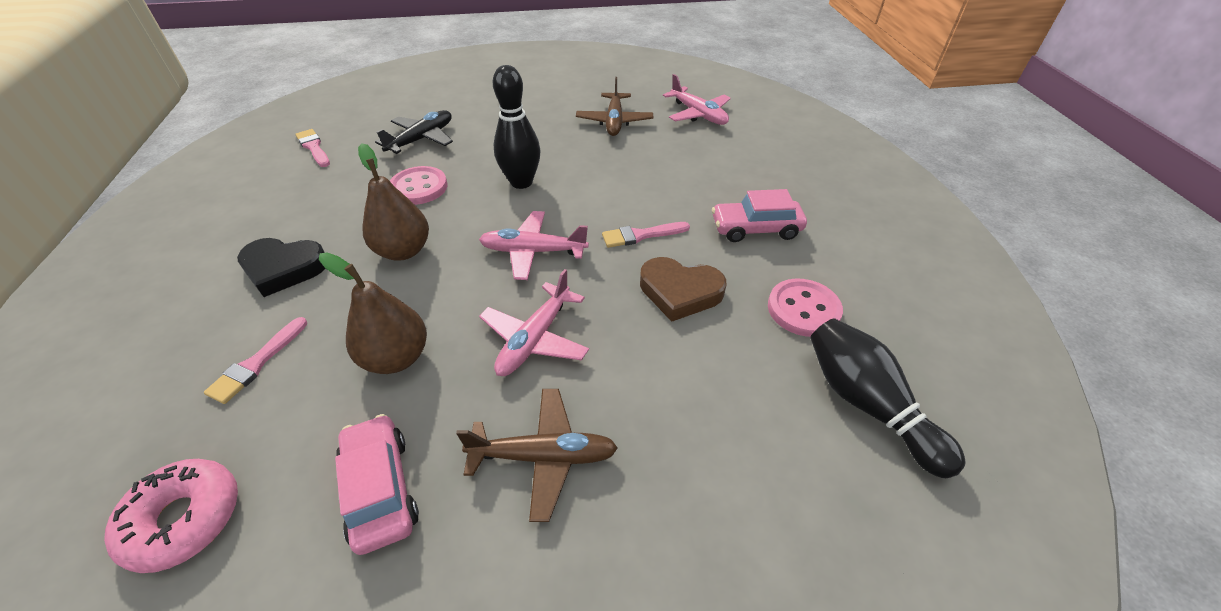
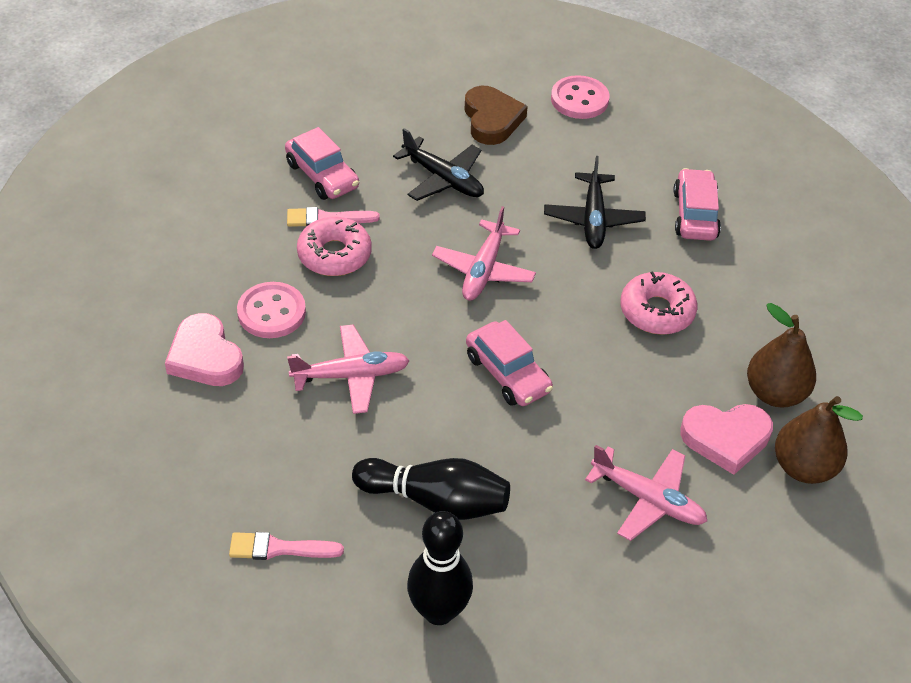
black heart: [237,238,325,297] = 1 -> none = 0
black plane: [375,110,453,154] = 1 -> [393,128,484,201] [544,156,646,249] = 2
brown plane: [456,389,618,522] [576,77,653,136] = 2 -> none = 0
pink brush: [204,317,307,404] [295,129,330,167] [602,222,690,248] = 3 -> [229,532,344,560] [287,207,380,227] = 2
pink car: [335,414,419,555] [712,189,807,242] = 2 -> [285,127,359,200] [466,320,553,406] [673,168,721,241] = 3
pink donut: [104,459,238,573] = 1 -> [297,217,372,276] [620,271,697,335] = 2
pink heart: none = 0 -> [165,313,244,386] [680,404,773,475] = 2

